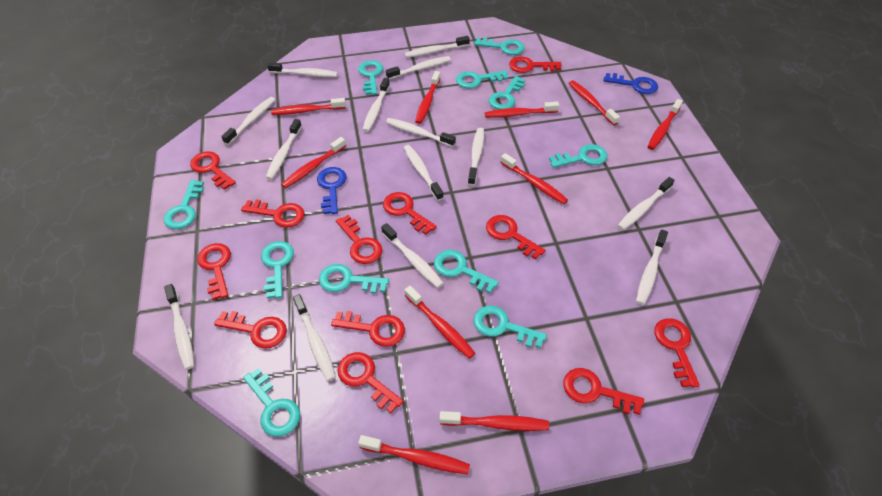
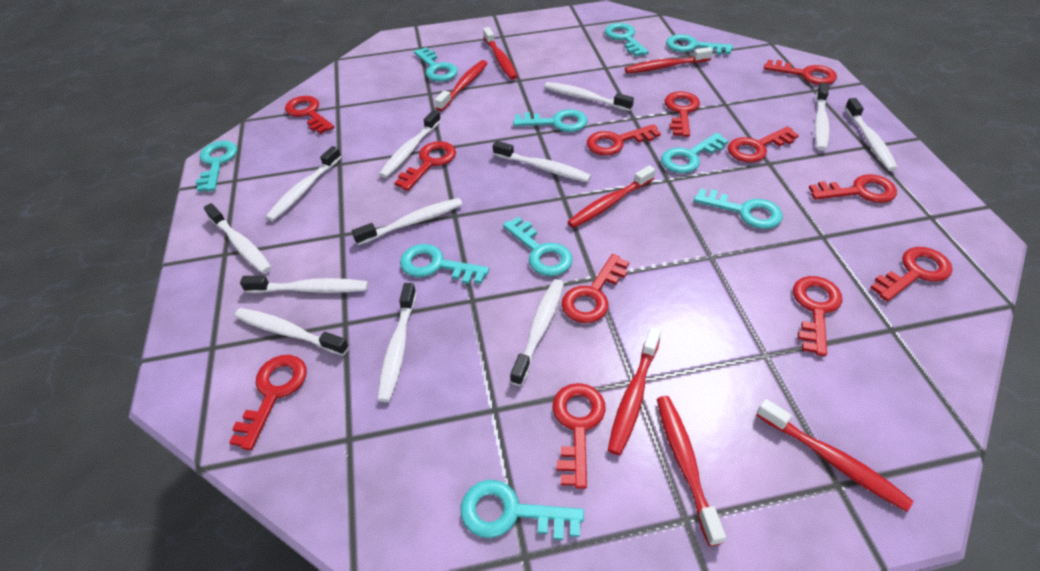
blue key: [317,167,347,214] [604,73,658,94] = 2 -> none = 0
red toothbrush: [271,98,346,115] [281,137,346,188] [358,435,470,474] [405,286,475,359] [415,71,441,124] [440,411,549,431] [485,102,559,118] [500,153,568,204] [569,80,620,125] [648,99,683,150] = 10 -> [435,60,488,111] [483,27,518,80] [568,165,655,228] [608,327,661,455] [625,47,713,73] [657,396,726,546] [756,399,913,512] = 7
turquoise key: [164,180,204,229] [243,368,300,437] [261,241,294,298] [319,264,389,294] [358,60,383,95] [434,250,499,293] [456,70,508,88] [473,306,547,348] [474,37,525,55] [489,76,525,110] [549,144,607,168] = 11 -> [196,141,237,192] [400,244,489,284] [414,47,458,82] [461,480,584,540] [503,217,573,276] [513,109,588,132] [605,23,649,56] [661,133,729,173] [666,34,733,55] [694,188,783,229] = 10
white toothbrush: [164,284,194,370] [221,97,275,145] [266,119,302,180] [267,62,338,77] [293,294,336,381] [363,78,390,132] [381,223,444,288] [386,56,451,80] [386,118,456,147] [404,36,470,58] [404,145,444,201] [468,128,484,186] [617,177,675,230] [636,229,668,305] = 14 -> [204,203,272,274] [234,308,349,356] [240,276,368,293] [266,146,341,221] [352,198,463,245] [377,283,416,402] [379,110,441,178] [493,141,591,182] [510,279,564,386] [544,82,634,111] [814,83,830,151] [845,98,898,171] = 12

